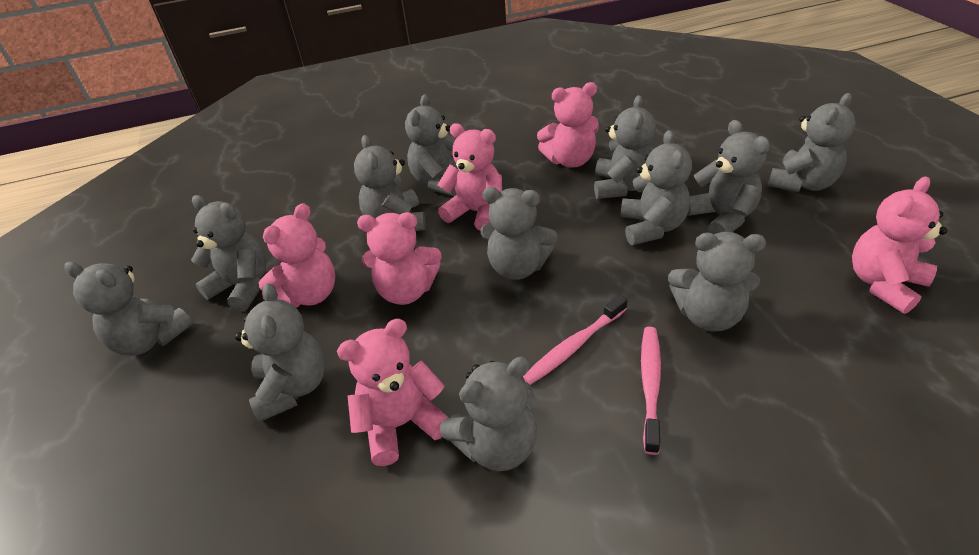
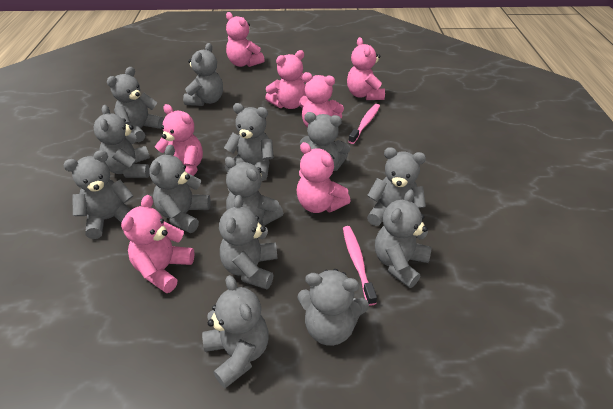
grey teddy bear: [65,262,193,355] [191,195,267,311] [235,283,325,422] [354,135,426,231] [405,94,458,196] [440,357,537,471] [480,187,558,280] [594,95,656,199] [620,130,692,245] [668,232,766,332] [687,120,770,234] [768,93,856,192] = 12 -> [63,150,134,239] [94,105,150,178] [107,67,164,142] [149,145,211,233] [183,43,223,106] [202,275,269,388] [219,195,277,289] [224,103,274,181] [225,157,284,226] [297,269,369,346] [300,112,350,171] [367,147,426,226] [375,190,432,288] = 13
pink teddy bear: [259,203,335,308] [337,319,449,466] [357,212,442,305] [438,123,502,231] [537,82,599,168] [852,176,948,314] = 6 -> [121,195,195,293] [155,104,203,176] [226,12,265,67] [265,50,306,109] [297,142,350,213] [299,72,344,128] [347,37,385,100] = 7

